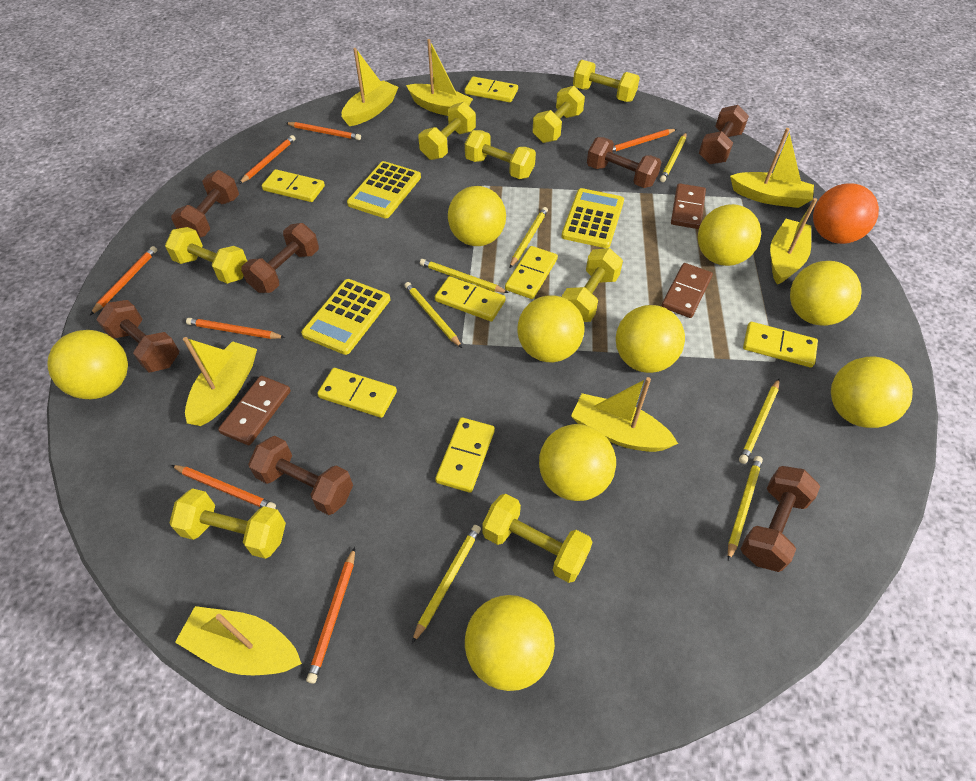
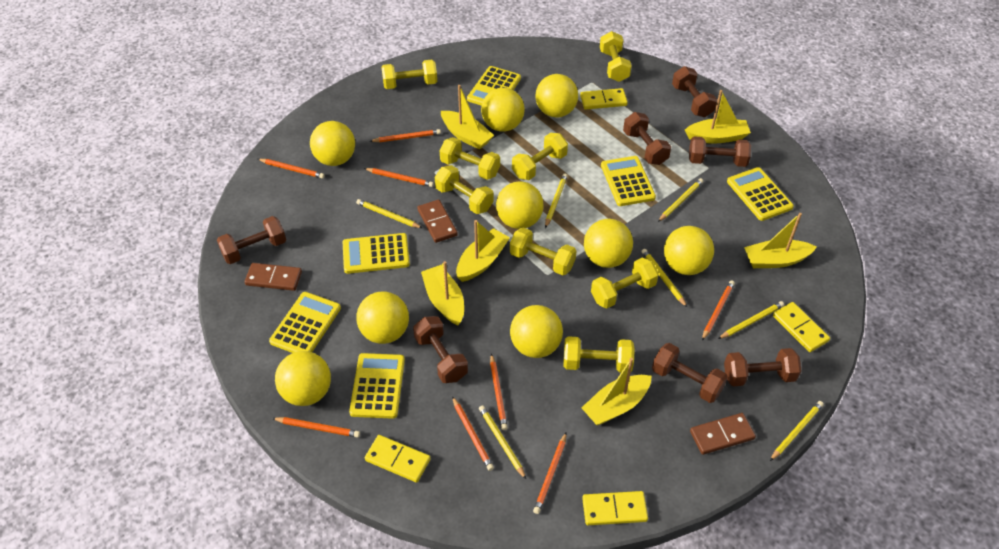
orange ball: [813,183,879,244] = 1 -> none = 0
orange pencil: [90,246,157,315] [171,465,276,509] [186,318,285,339] [239,135,296,184] [286,122,361,140] [306,547,355,684] [613,129,677,152] = 7 -> [258,159,325,178] [272,417,360,438] [364,168,434,187] [370,129,441,142] [452,396,494,471] [490,354,508,430] [533,432,567,514] [702,280,735,341] = 8
yellow boat: [175,606,302,675] [183,337,257,426] [342,48,398,126] [406,39,473,116] [571,377,678,452] [730,128,814,208] [770,198,817,285] = 7 -> [421,261,464,325] [441,85,494,150] [456,220,510,282] [581,358,652,425] [685,90,751,144] [744,213,817,268] = 6
yellow calculator: [301,279,390,355] [347,161,421,219] [561,188,624,248] = 3 -> [269,292,341,353] [343,233,410,274] [349,353,405,419] [467,66,521,106] [601,156,656,206] [727,167,794,221] = 6
yellow domino: [262,169,325,202] [317,368,397,418] [435,276,506,322] [435,417,495,493] [465,76,518,103] [505,246,558,299] [743,322,818,367] = 7 -> [365,435,431,483] [580,88,628,110] [582,491,648,525] [773,302,830,352] = 4

